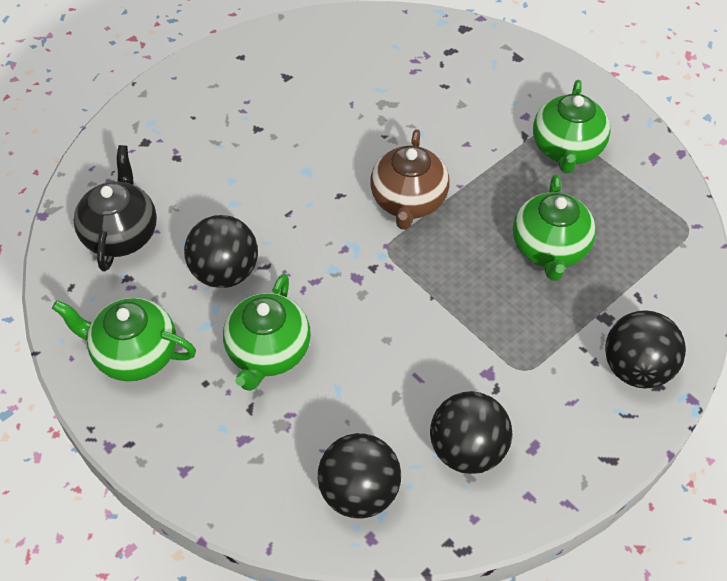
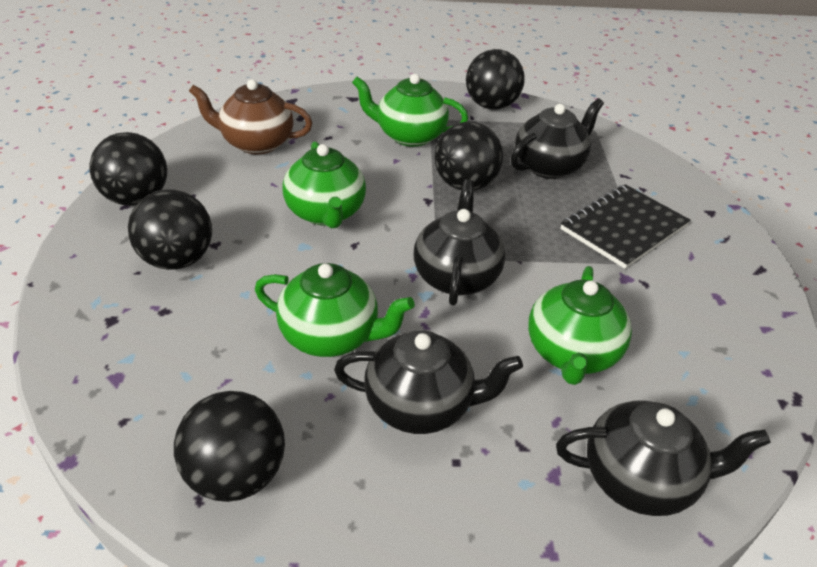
black ball: [184,215,258,288] [318,433,401,519] [430,391,512,474] [605,310,686,388] = 4 -> [90,132,167,206] [128,189,212,270] [174,391,285,502] [434,122,503,190] [466,49,524,110] = 5
black notebook: none = 0 -> [560,184,690,269] = 1
black teapot: [74,145,157,271] = 1 -> [334,330,523,434] [414,179,505,305] [511,98,604,179] [556,401,771,516] = 4

